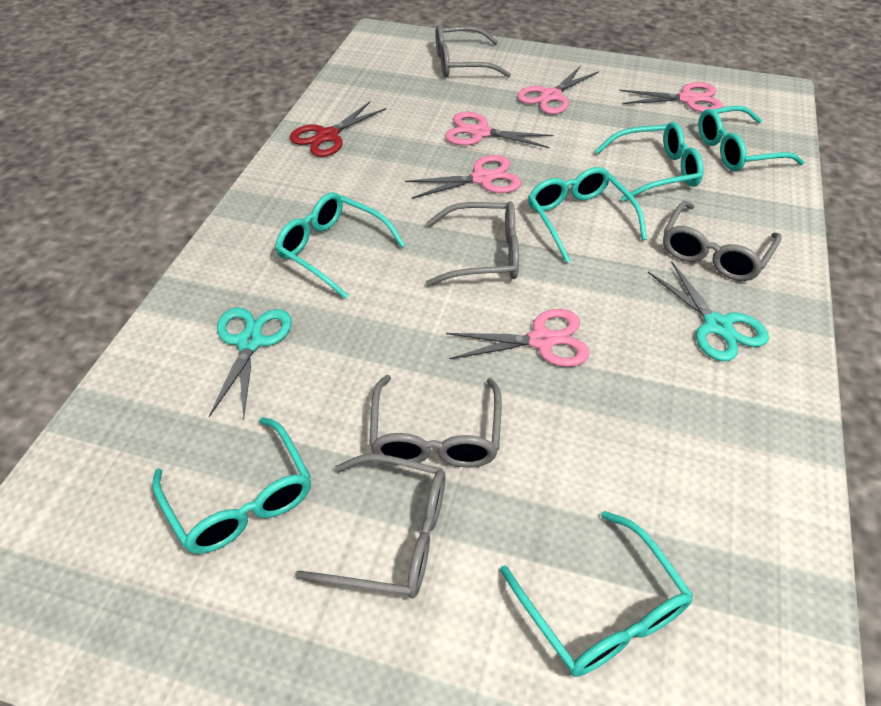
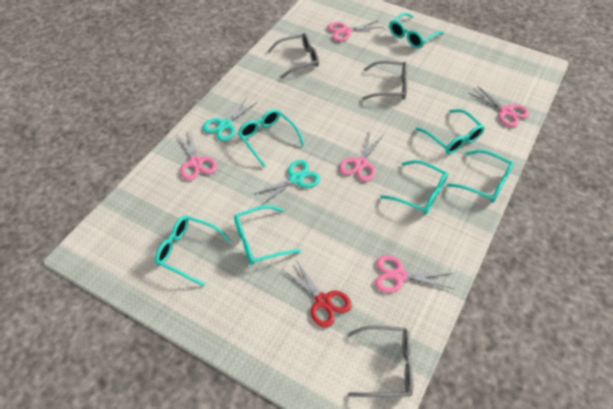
grey glasses: [295,454,445,598] [369,375,502,468] [426,201,519,286] [435,25,511,78] [663,201,782,281] = 5 -> [267,33,319,79] [348,325,414,397] [362,61,407,100] = 3
turquoise glasses: [152,417,311,554] [275,192,405,299] [500,511,693,677] [528,167,647,263] [595,122,704,202] [698,106,804,171] = 6 -> [155,215,232,286] [234,205,302,265] [238,109,305,168] [380,160,448,215] [389,12,444,48] [416,109,485,154] [446,150,514,203] = 7

